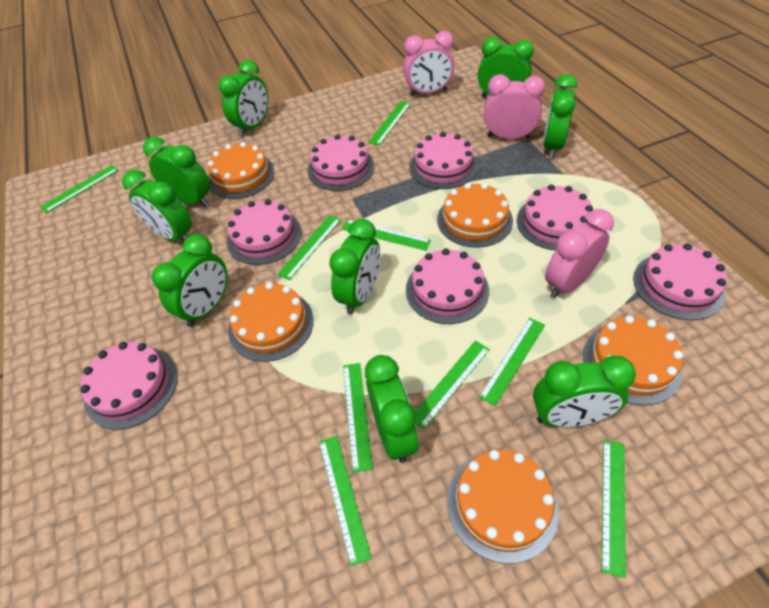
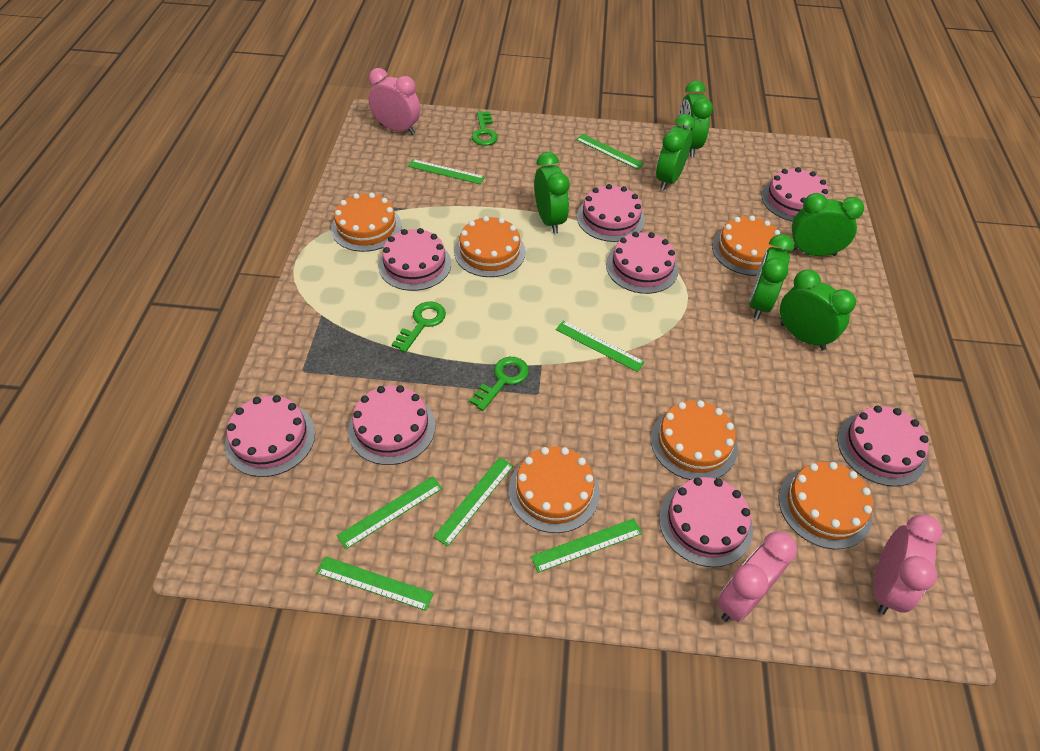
green clock: [122,170,192,241] [143,137,210,207] [152,234,227,327] [219,60,268,136] [329,219,380,314] [365,355,419,463] [478,37,534,98] [533,356,636,427] [543,74,577,158] = 9 -> [534,152,570,234] [656,114,695,190] [678,81,713,157] [749,234,794,319] [780,269,856,350] [791,193,864,256] = 6
green key: none = 0 -> [392,301,446,353] [469,357,529,411] [471,111,498,146] = 3
green ruler: [40,165,118,213] [277,215,341,280] [319,436,372,566] [342,219,431,251] [343,363,373,473] [368,101,411,145] [415,340,490,430] [479,318,545,406] [602,440,626,578] = 9 -> [316,556,434,611] [337,476,442,549] [408,159,485,184] [433,457,514,547] [531,518,642,573] [556,320,645,372] [576,134,645,170] = 7
orange cake: [208,142,275,199] [228,282,314,362] [437,183,513,248] [447,450,559,564] [583,316,683,405] = 5 -> [331,193,402,252] [454,216,526,277] [509,447,600,533] [651,400,738,480] [712,215,781,276] [778,462,873,549] = 6
pink cake: [80,342,178,430] [227,199,301,265] [307,134,375,191] [406,248,489,324] [409,132,478,189] [517,185,593,250] [633,243,727,320] = 7 -> [225,395,315,477] [348,385,435,465] [378,228,451,291] [577,184,645,242] [606,232,678,294] [659,477,753,567] [761,167,829,222] [837,405,929,487] = 8

